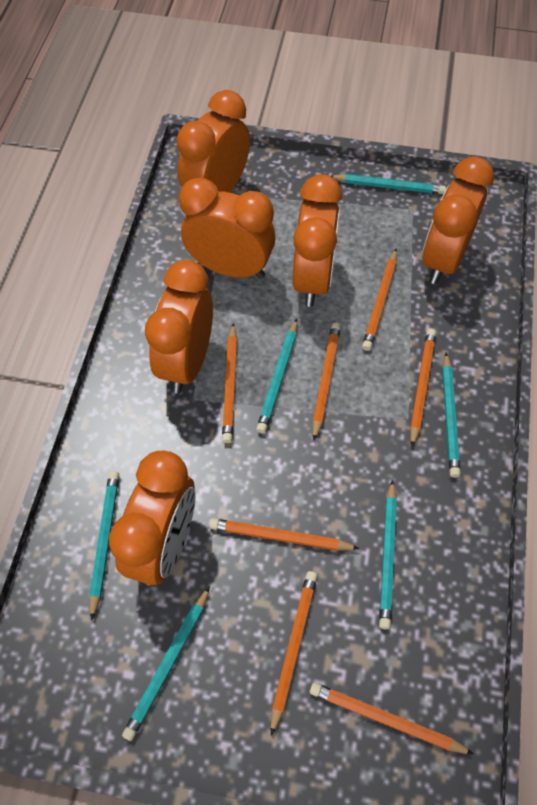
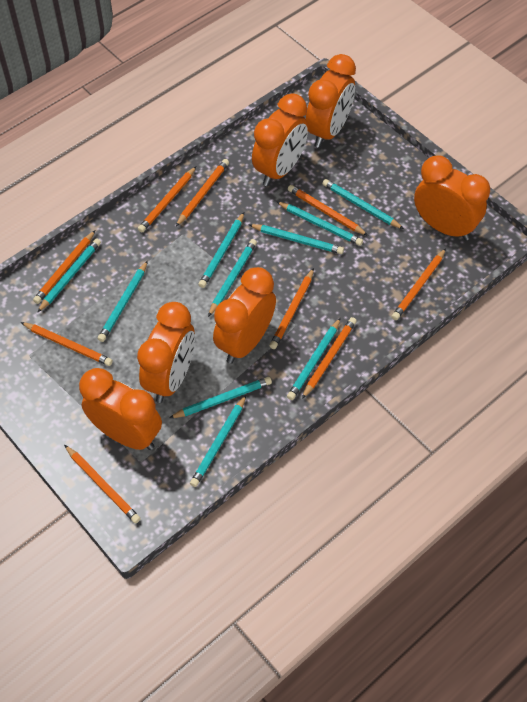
orange pencil: [209,518,360,551] [222,323,237,443] [271,571,317,736] [310,683,474,754] [312,322,341,441] [362,249,397,351] [410,329,436,447] = 7 -> [21,322,113,366] [33,230,95,304] [64,445,141,524] [138,166,196,233] [176,159,229,226] [269,268,314,349] [288,185,368,236] [302,317,357,399] [392,248,446,320] = 9
turquoise pencil: [89,471,119,621] [122,586,210,741] [256,319,297,433] [331,174,446,194] [379,480,397,629] [442,353,460,478] = 6 -> [37,238,101,313] [98,260,148,342] [169,377,272,418] [190,395,246,487] [198,212,244,288] [208,239,257,317] [248,224,344,254] [276,201,363,246] [287,318,341,400] [322,179,404,229] = 10

